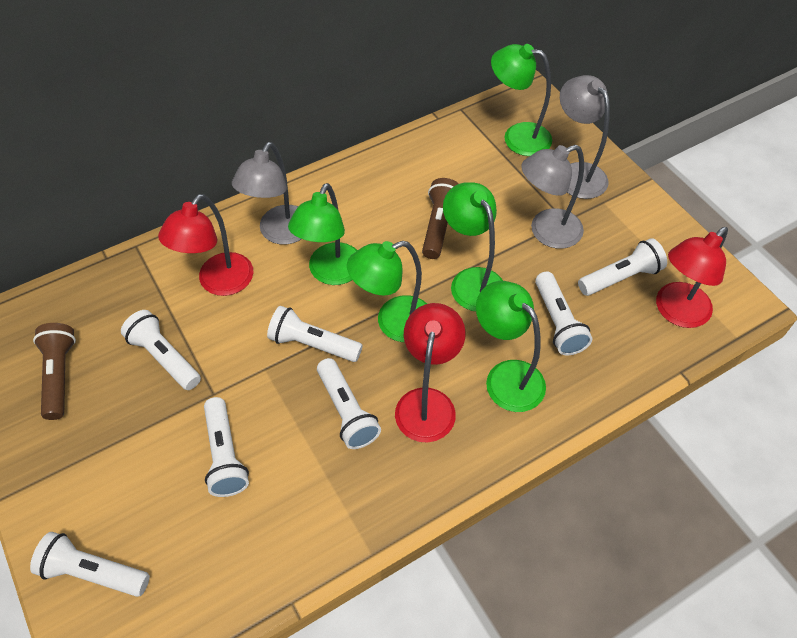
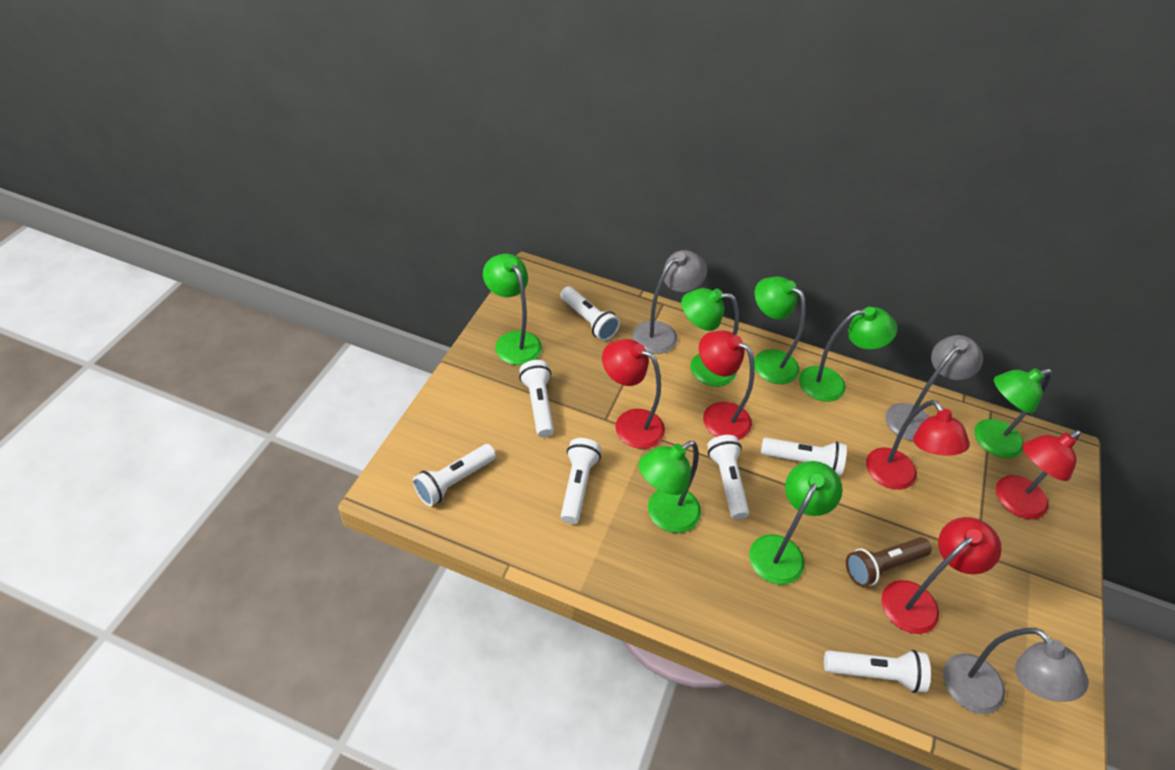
brown flashlight: [33,323,76,420] [422,178,459,259] = 2 -> [846,537,932,587] = 1
green lamp: [288,183,358,285] [347,241,427,342] [443,182,503,311] [476,281,546,412] [491,44,552,156] = 5 -> [483,254,542,365] [639,441,701,533] [681,288,739,387] [749,461,843,585] [754,276,806,384] [799,307,897,402] [975,368,1052,458] = 7
red lamp: [158,194,253,296] [395,303,466,442] [656,227,728,328] = 3 -> [602,339,665,449] [699,330,755,440] [866,400,970,490] [881,517,1002,634] [996,430,1081,519] = 5

